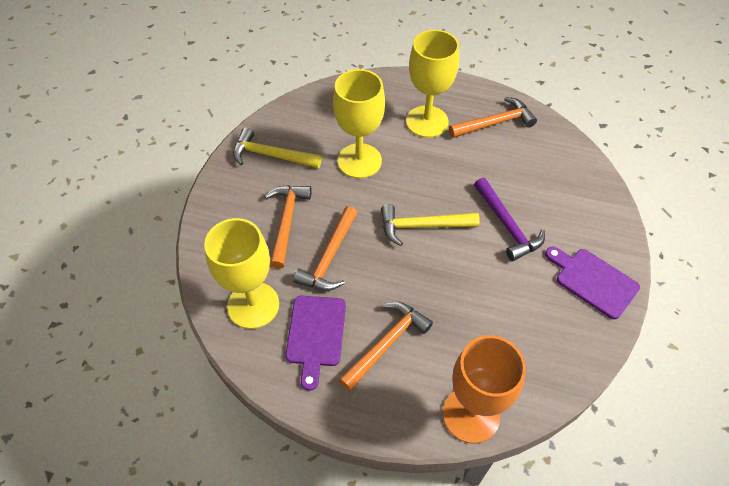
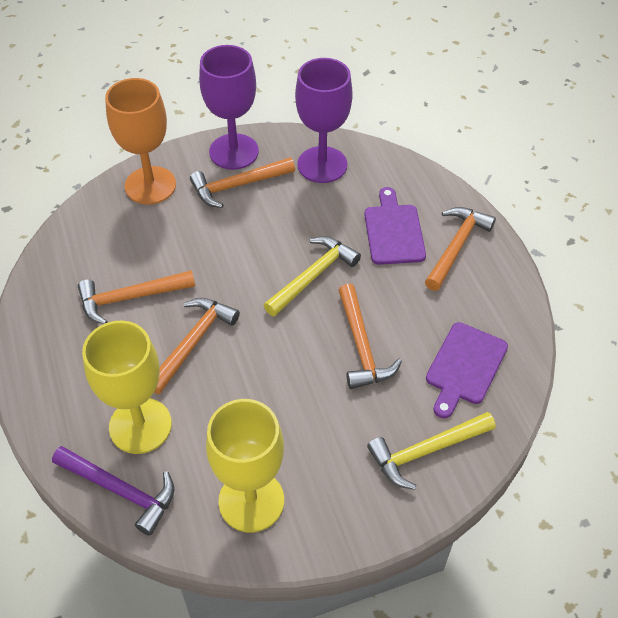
orange hammer: [265,185,312,269] [293,206,358,291] [339,302,433,391] [449,97,537,138] = 4 -> [78,270,195,324] [154,298,240,394] [190,157,295,208] [338,284,402,389] [425,207,496,291] = 5
purple goblet: none = 0 -> [199,45,259,170] [295,58,353,183] = 2
yellow goblet: [204,218,279,329] [333,69,385,178] [406,30,459,138] = 3 -> [82,321,172,454] [206,399,284,532] = 2

